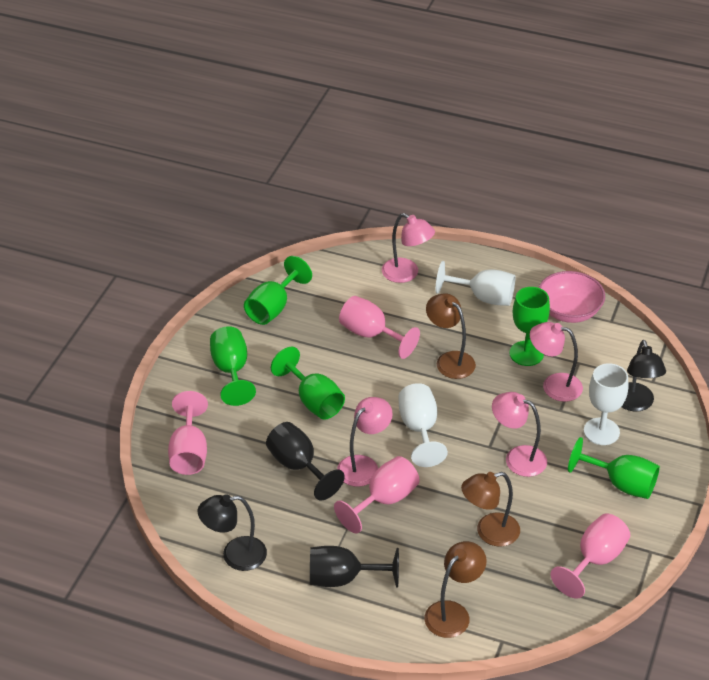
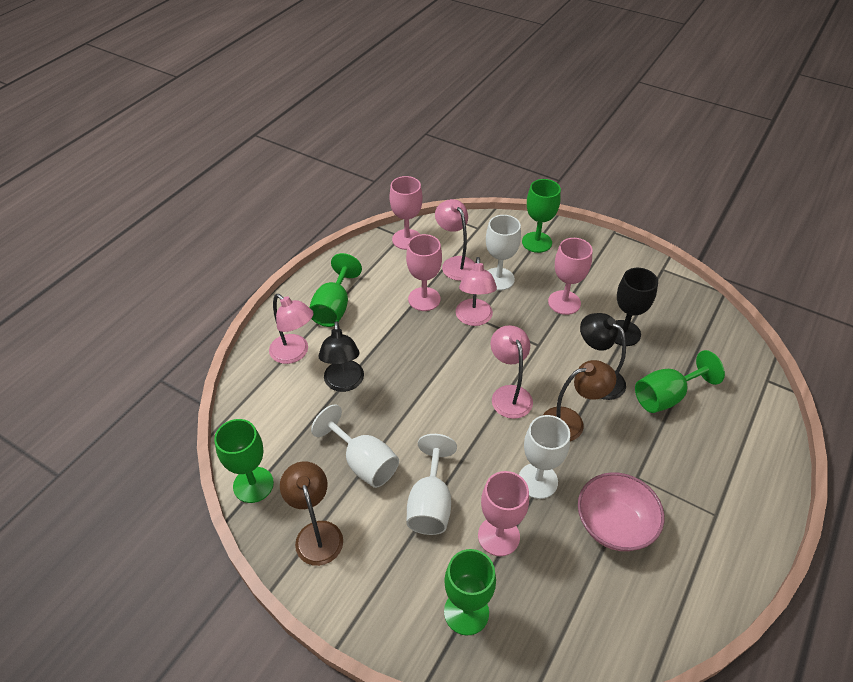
black goblet: [266,422,345,500] [310,546,399,587] = 2 -> [615,268,658,346] = 1
brown lamp: [424,541,486,638] [426,293,476,379] [461,472,520,547] = 3 -> [280,461,343,566] [543,360,616,441] = 2
white goblet: [398,383,448,467] [436,261,516,306] [584,363,628,445] = 3 -> [311,404,399,488] [407,434,457,535] [486,215,521,291] [519,415,570,499] = 4

